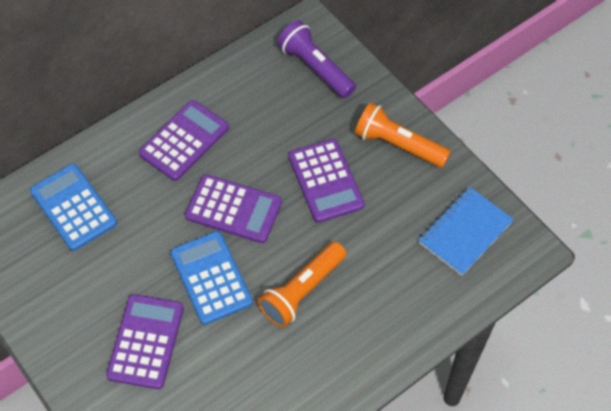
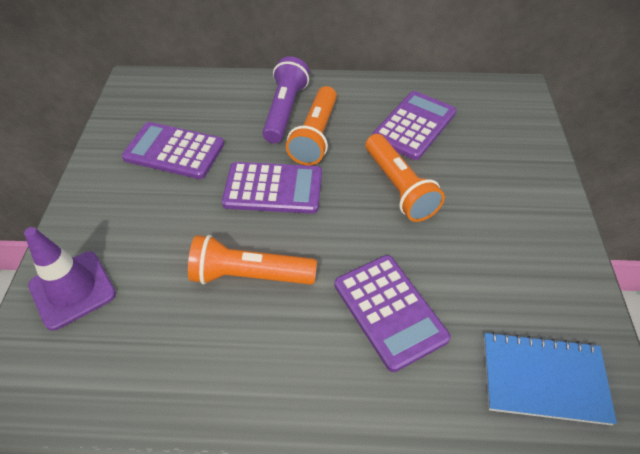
blue calculator: [30,164,117,251] [170,231,253,325] = 2 -> none = 0
orange flashlight: [258,241,346,328] [355,102,451,168] = 2 -> [188,235,317,285] [286,86,337,165] [366,134,445,222] = 3
purple traffic cone: none = 0 -> [24,227,116,330] = 1

